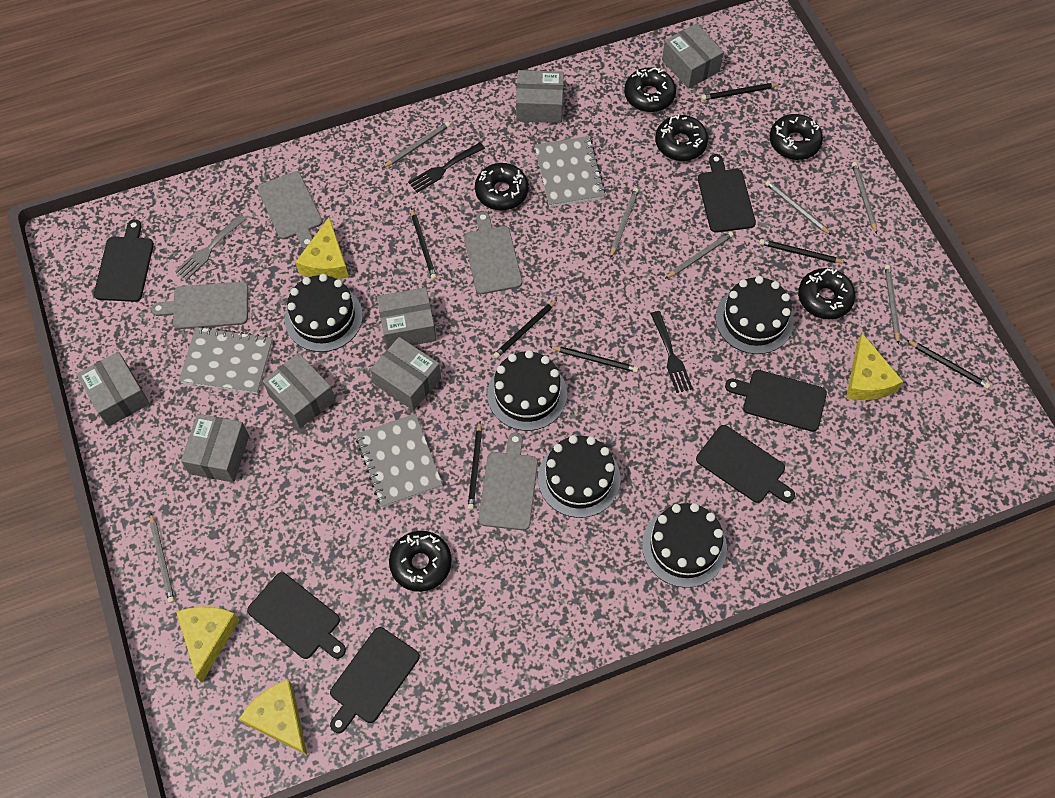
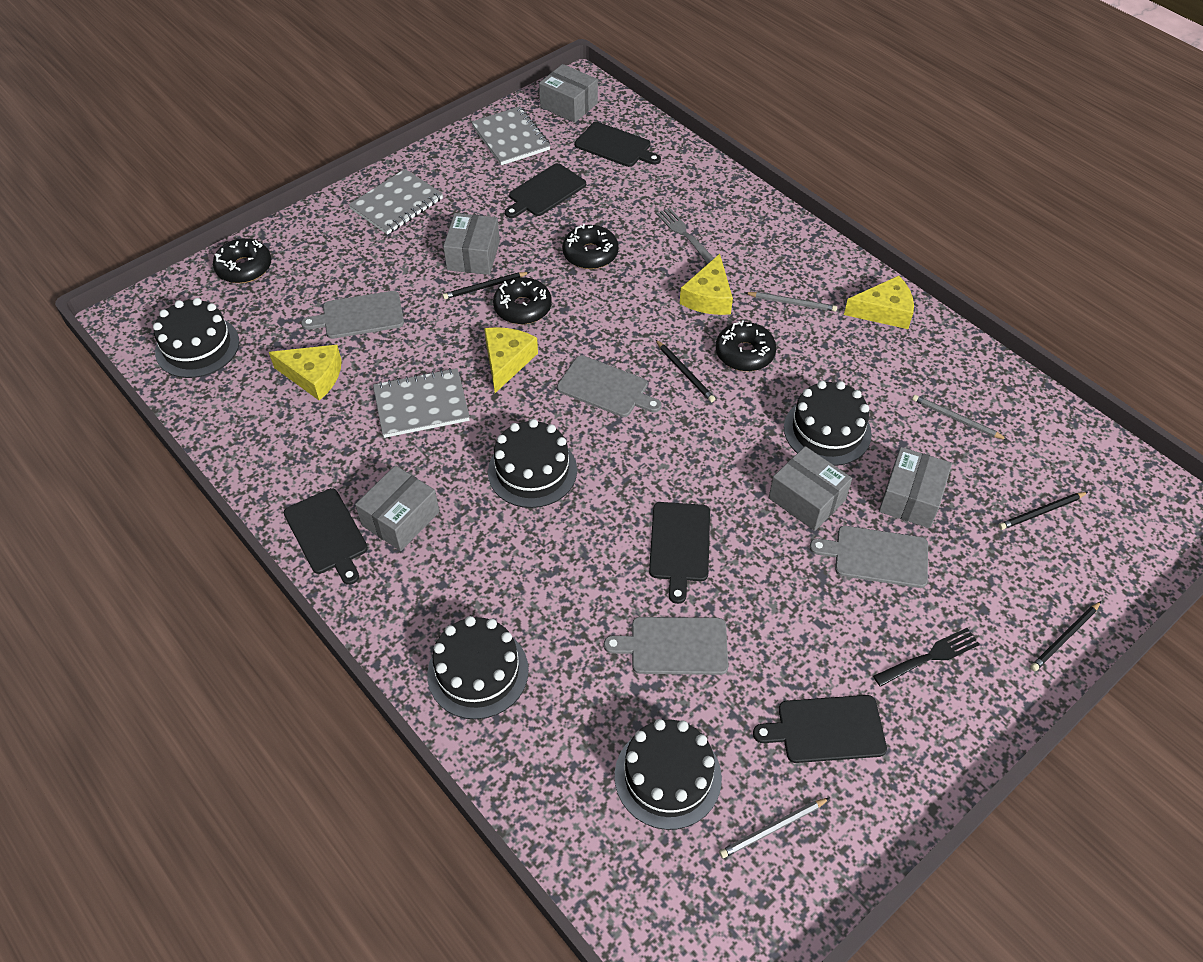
black cutting board: [94,219,154,302] [247,572,346,659] [330,627,420,733] [696,425,795,503] [698,154,756,233] [725,370,827,432] = 6 -> [284,488,368,585] [505,163,586,218] [575,122,661,167] [649,502,710,604] [753,695,887,763] = 5
black donut: [389,531,452,592] [475,163,529,210] [624,67,676,112] [655,114,708,161] [769,114,823,160] [798,268,856,319] = 6 -> [213,238,271,283] [493,277,552,324] [562,224,619,269] [716,320,776,371] = 4
black fork: [408,142,485,193] [651,311,693,393] = 2 -> [873,628,980,687] = 1
black pencil: [411,208,437,280] [467,421,482,510] [493,299,558,358] [549,346,638,373] [701,83,780,100] [759,239,846,263] [907,340,990,389] = 7 -> [443,272,530,299] [655,339,715,402] [998,492,1088,530] [1030,601,1101,671] = 4
grey box: [76,352,150,427] [181,414,249,483] [262,353,335,429] [370,337,441,411] [377,287,436,350] [516,70,564,123] [662,23,724,89] = 7 -> [355,465,440,551] [443,213,500,275] [539,64,598,123] [769,446,852,531] [879,447,952,528] = 5
grey pencil: [150,513,175,603] [382,122,450,168] [610,188,639,258] [665,232,733,279] [765,180,831,235] [852,162,877,234] [885,265,900,344] = 7 -> [719,798,829,858] [745,292,837,312] [912,395,1008,440] = 3

